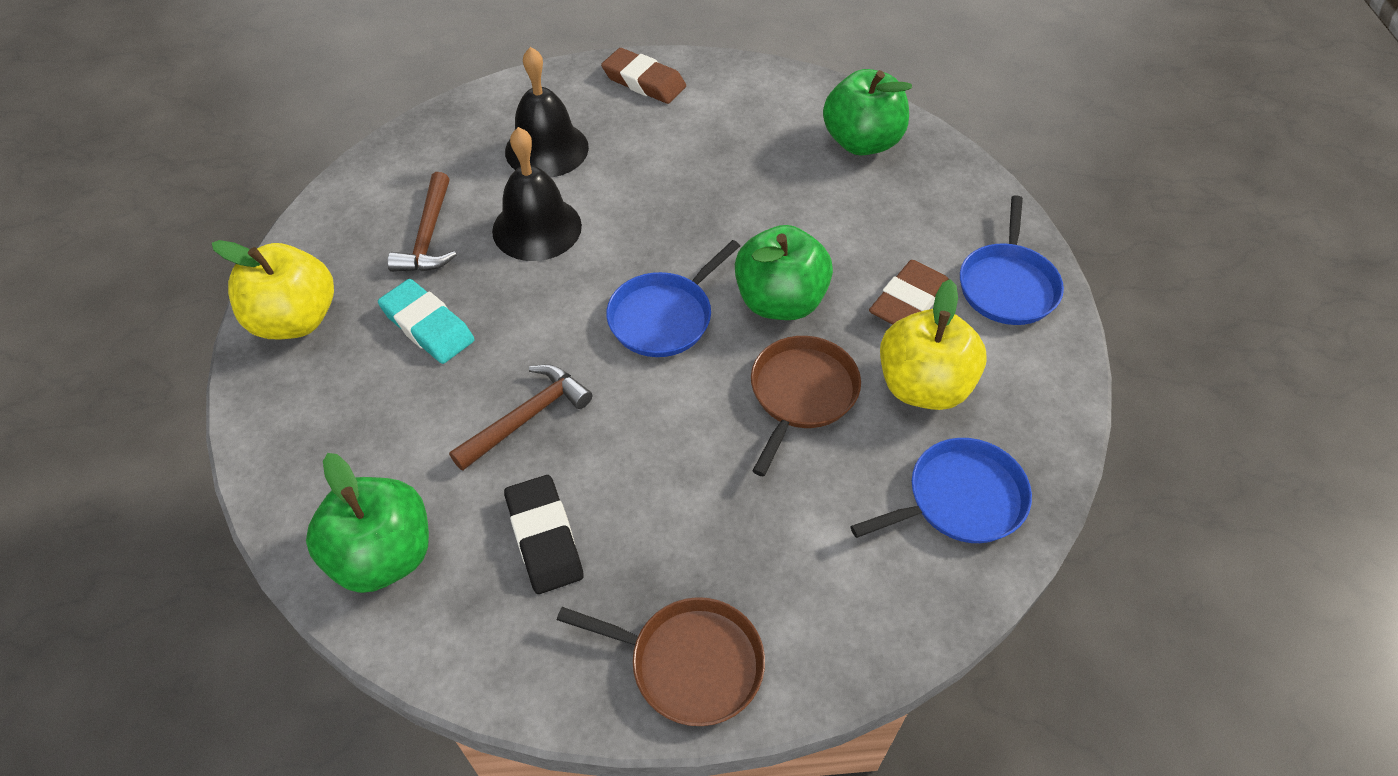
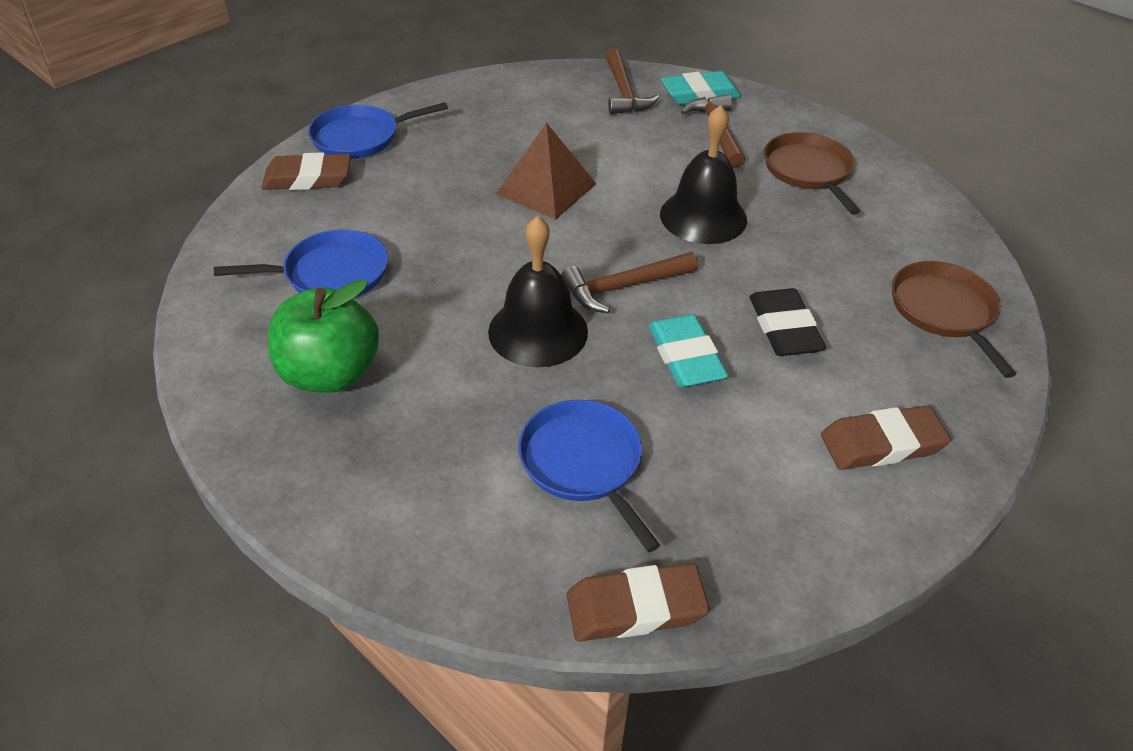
brown eraser: [601,48,686,104] [869,260,949,325] = 2 -> [261,152,351,190] [567,563,709,642] [821,405,951,470] = 3
brown hammer: [387,172,457,272] [449,364,592,471] = 2 -> [561,252,698,313] [606,49,660,114] [681,94,745,168] = 3
brown pyramid: none = 0 -> [496,122,596,220] = 1
green apple: [306,453,429,593] [735,225,833,320] [823,69,912,156] = 3 -> [268,279,379,393] = 1
turquoise eraser: [378,279,474,364] = 1 -> [648,314,728,387] [661,71,741,105] = 2
yellow apple: [212,240,334,339] [880,279,987,410] = 2 -> none = 0

